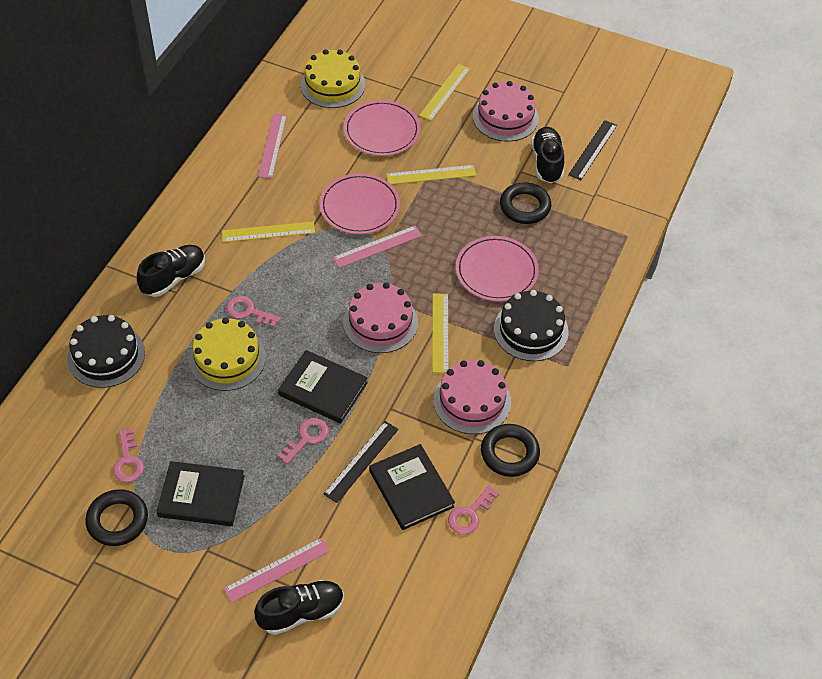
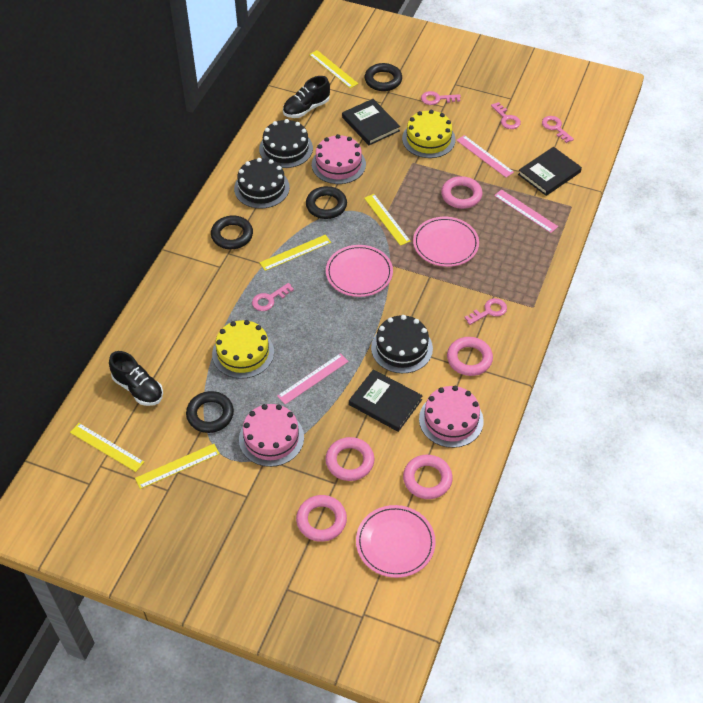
black cake: [67,315,145,388] [494,290,569,361] = 2 -> [234,158,290,209] [259,119,313,168] [371,315,433,373] = 3
black ring: [85,489,148,546] [481,424,540,477] [500,182,551,224] = 3 -> [186,391,234,433] [211,216,253,249] [306,186,347,219] [365,63,402,91] = 4
black ruler: [324,421,399,503] [568,120,617,180] = 2 -> none = 0
black shoe: [137,245,205,297] [254,580,344,635] [531,127,564,183] = 3 -> [109,351,163,406] [283,76,330,118] = 2
pink key: [113,429,144,482] [226,296,281,327] [278,418,329,464] [448,485,499,535] = 4 -> [252,283,294,311] [421,91,461,105] [465,298,507,325] [491,102,521,129] [542,116,574,143] = 5
pink ring: none = 0 -> [296,495,347,542] [325,437,374,481] [403,455,453,499] [441,176,483,209] [447,337,493,376] = 5
yellow ruler: [222,221,315,242] [386,165,476,184] [419,64,470,120] [432,293,448,373] = 4 -> [70,423,144,472] [135,444,220,489] [260,235,331,271] [309,50,358,88] [364,194,411,246] = 5

